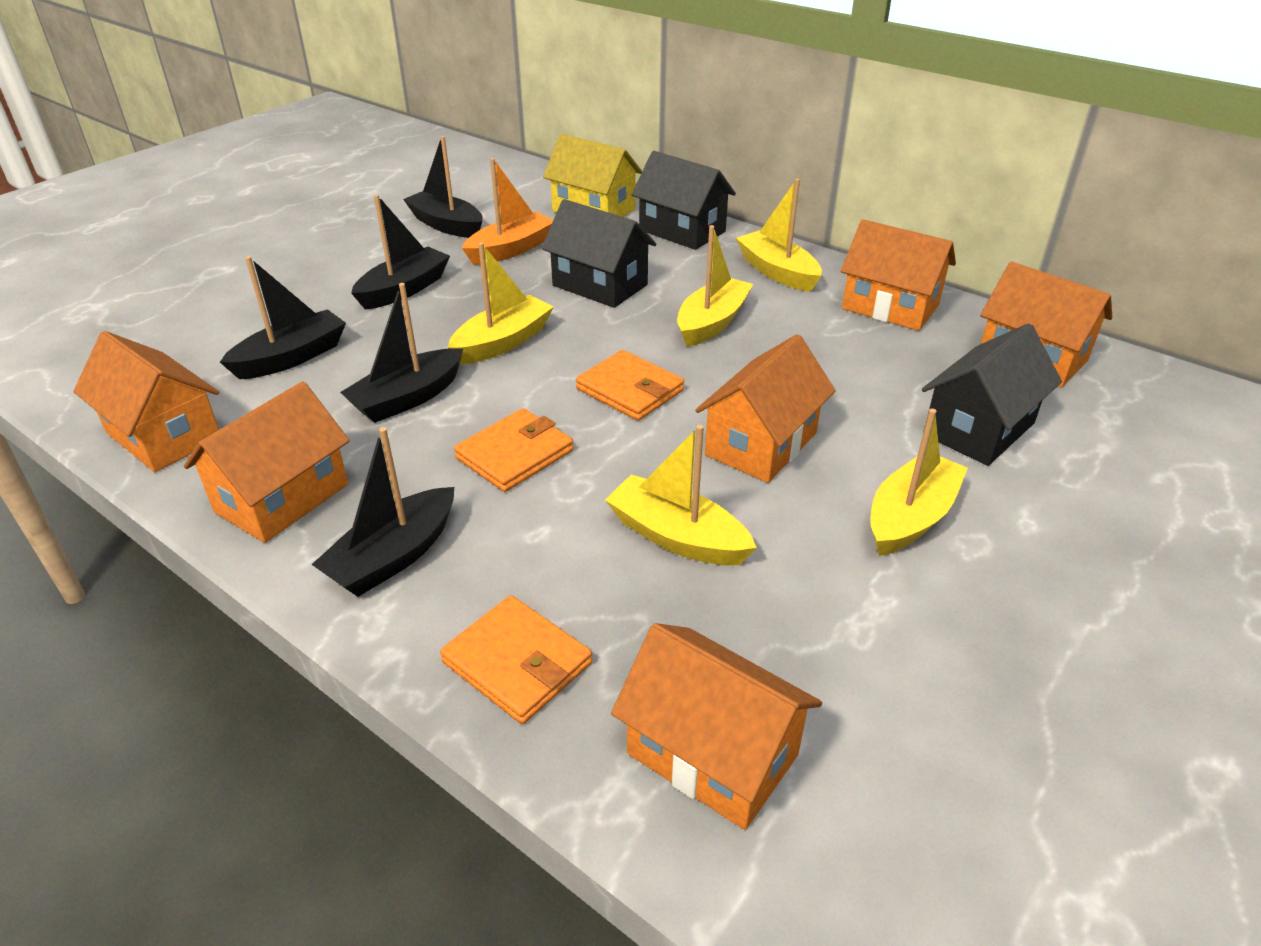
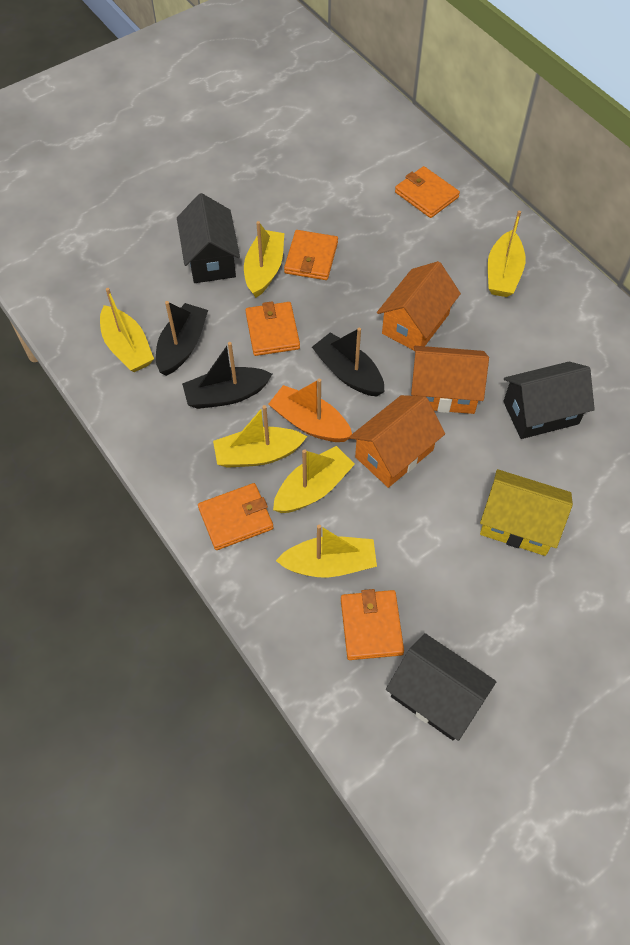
black boat: [220,256,346,379] [311,427,454,597] [340,283,463,423] [351,195,450,309] [403,136,483,238] = 5 -> [156,301,208,376] [182,342,272,409] [312,327,384,397] = 3
orange house: [73,331,219,472] [184,381,350,543] [611,623,822,830] [695,334,836,483] [841,219,956,331] [980,261,1112,387] = 6 -> [349,395,445,488] [377,261,461,351] [411,346,489,414] = 3
orange wallet: [440,595,592,724] [454,408,574,492] [576,350,684,421] = 3 -> [198,483,274,550] [245,301,300,356] [284,230,338,280] [341,589,404,660] [395,166,460,218] = 5
yellow boat: [448,242,554,364] [605,425,757,566] [677,225,753,347] [736,179,822,292] [870,409,968,556] = 5 -> [100,288,154,372] [213,405,307,468] [244,221,284,298] [273,446,355,513] [276,524,377,578] [488,211,525,297] = 6

